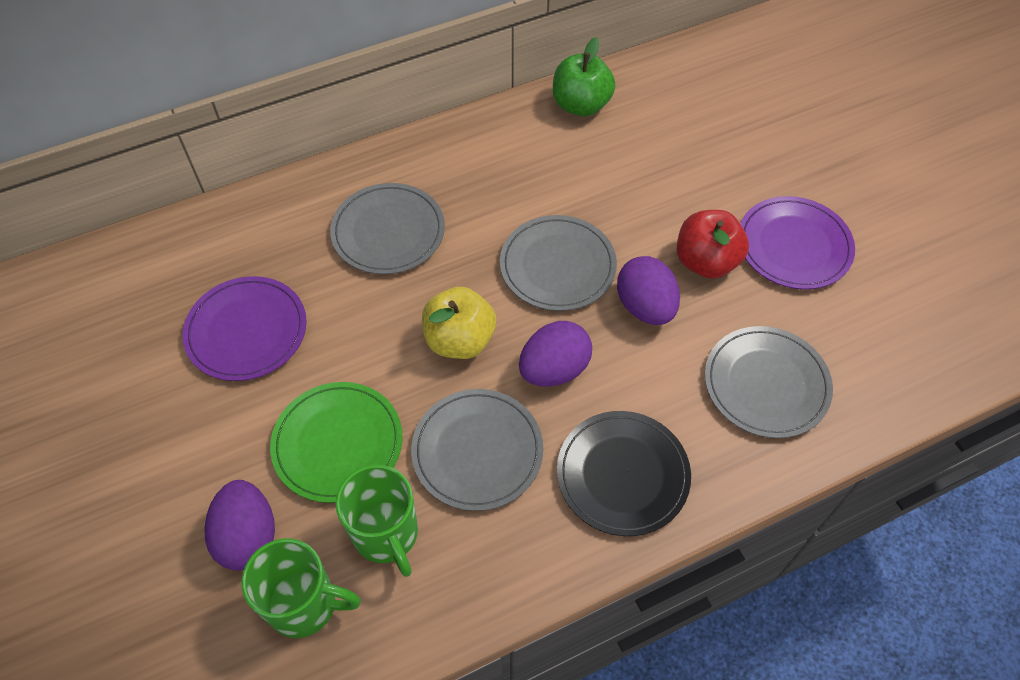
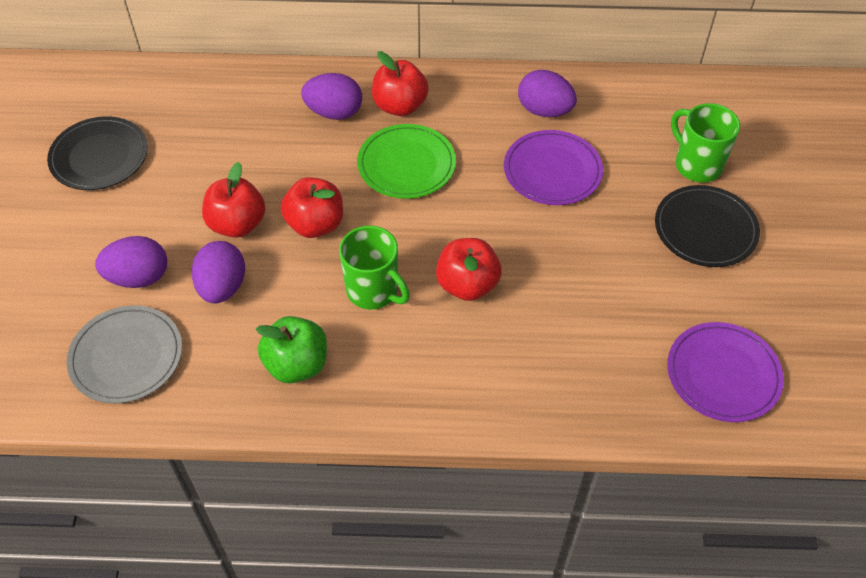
black plate: [557,411,691,536] = 1 -> [47,116,148,190] [655,185,760,267] = 2
grey plate: [330,183,445,274] [411,389,543,511] [500,215,617,311] [705,326,833,438] = 4 -> [67,305,182,404] = 1
purple egg: [205,480,275,571] [519,321,592,387] [617,256,680,325] = 3 -> [95,236,167,288] [192,241,245,304] [301,73,362,120] [518,70,577,117] = 4
red apple: [677,210,749,279] = 1 -> [202,162,265,238] [281,177,343,238] [372,51,429,116] [436,238,502,301] = 4
yellow apple: [422,287,496,359] = 1 -> none = 0

